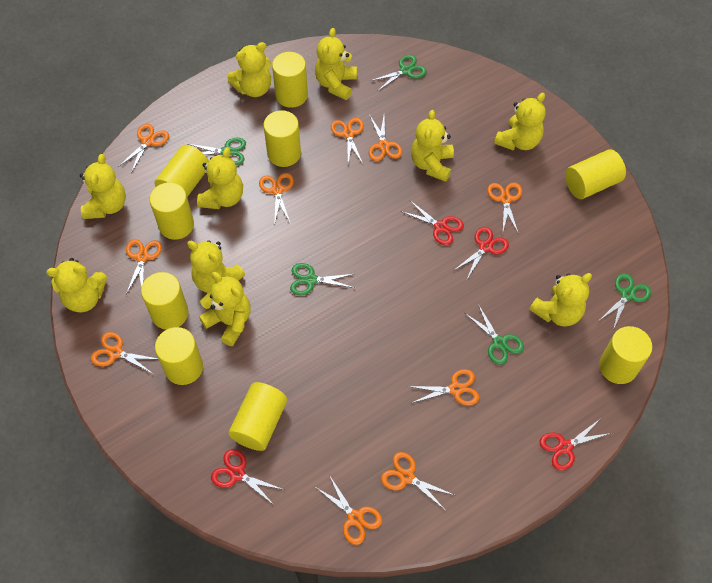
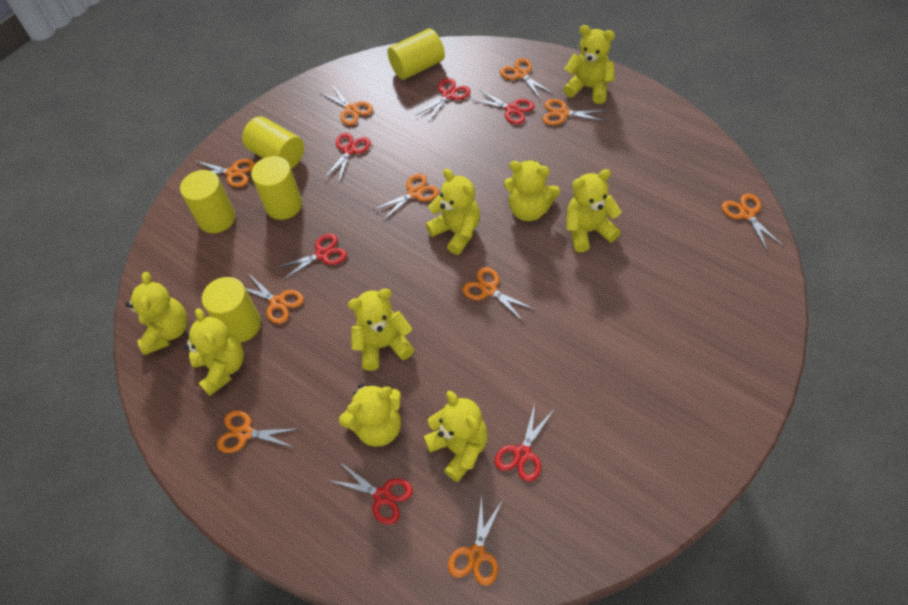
green scissors: [188,138,246,165] [290,263,355,295] [370,55,427,91] [465,304,524,365] [600,273,651,330] = 5 -> none = 0
red scissors: [211,449,284,506] [400,201,464,245] [453,227,509,279] [540,419,611,471] = 4 -> [274,233,347,281] [323,133,371,182] [328,462,413,525] [416,78,470,122] [471,89,534,124] [495,403,553,482] = 6
yellow cylinder: [141,272,188,330] [149,182,194,240] [154,145,209,197] [155,327,203,385] [228,382,287,451] [263,110,301,167] [272,52,308,108] [565,149,626,199] [599,326,652,384] = 9 -> [180,170,235,233] [202,277,261,343] [242,116,304,169] [251,156,302,220] [388,28,445,80] = 5
yellow teddy bear: [46,258,107,312] [80,154,126,219] [187,240,245,293] [197,148,243,209] [199,272,251,346] [227,42,271,97] [315,28,357,100] [411,110,454,182] [494,93,546,151] [529,273,592,327] = 10 -> [125,272,187,355] [184,308,244,396] [339,384,401,447] [348,288,414,371] [424,391,488,482] [426,169,480,255] [504,160,560,221] [563,25,615,104] [567,169,622,252] = 9

